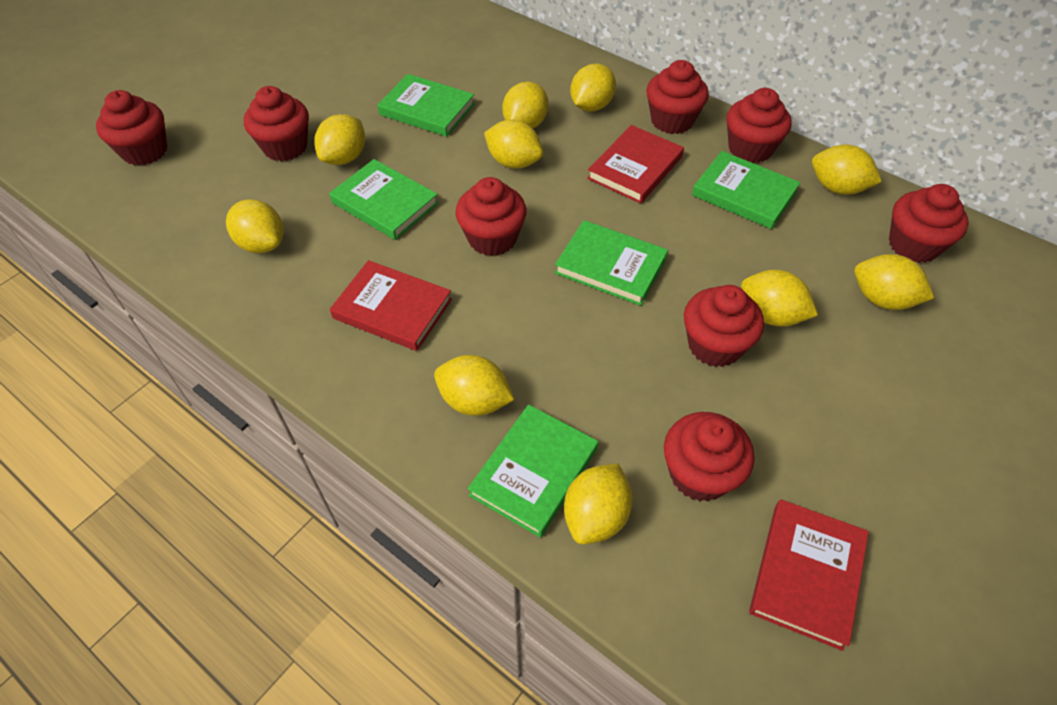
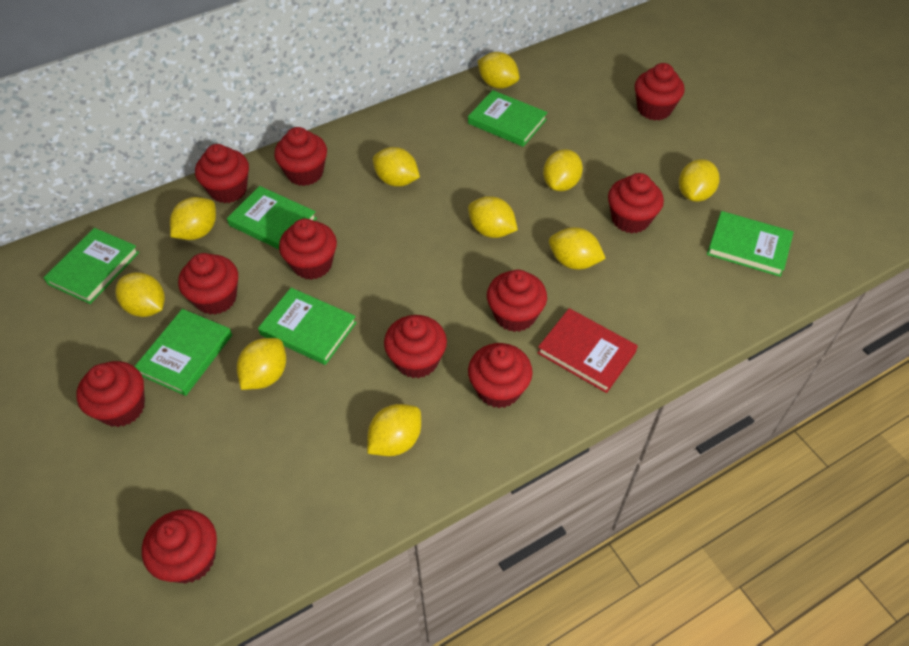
green book: [329,159,439,240] [377,74,475,137] [468,404,598,538] [555,220,668,306] [692,151,800,229] = 5 -> [44,228,139,304] [134,309,232,396] [227,186,317,249] [258,288,357,365] [468,90,548,147] [707,211,794,277] = 6
red book: [330,260,452,351] [587,125,684,204] [749,499,869,651] = 3 -> [537,308,638,393] = 1
red cupcake: [96,90,167,166] [244,86,309,161] [456,177,527,256] [646,60,709,134] [664,412,754,501] [684,285,764,367] [726,88,792,163] [889,184,969,263] = 8 -> [76,361,145,427] [142,509,217,584] [178,253,238,315] [195,144,249,203] [274,127,327,186] [279,218,337,280] [384,315,447,378] [468,343,533,408] [487,270,547,332] [608,173,664,233] [635,63,685,121] = 11

